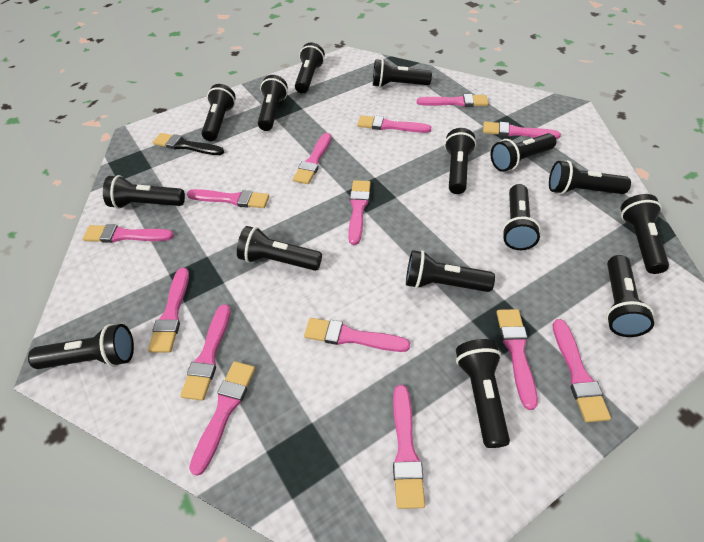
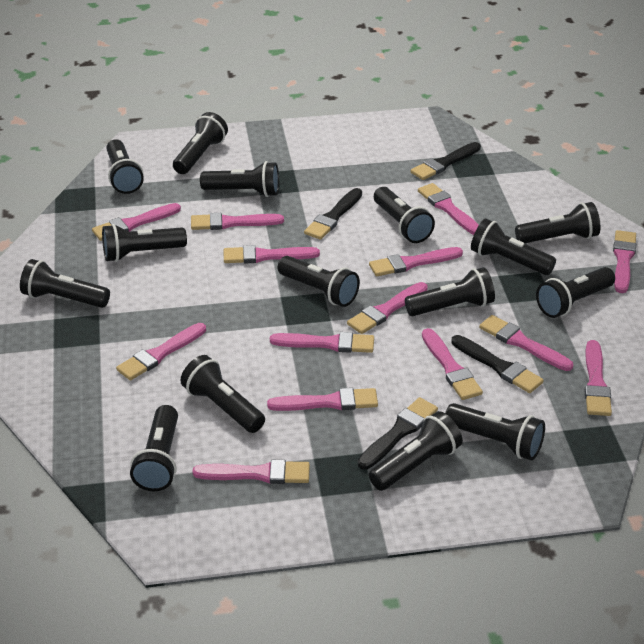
black brush: [153,133,224,155] = 1 -> [304,188,362,240] [357,397,438,469] [411,142,481,180] [451,335,544,393] = 4

